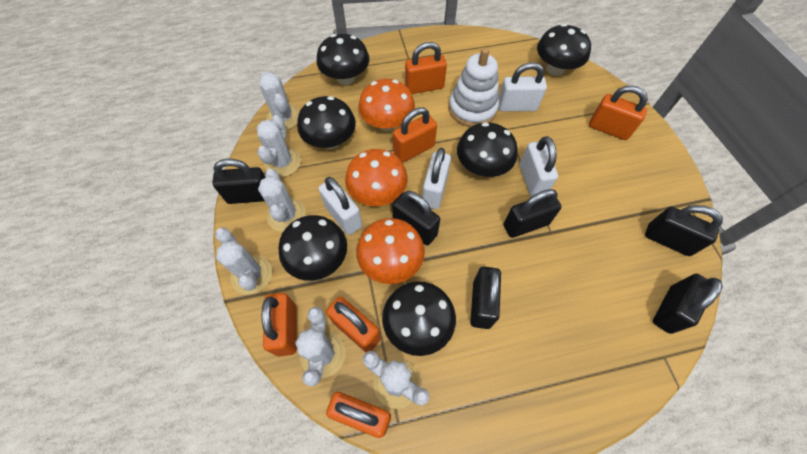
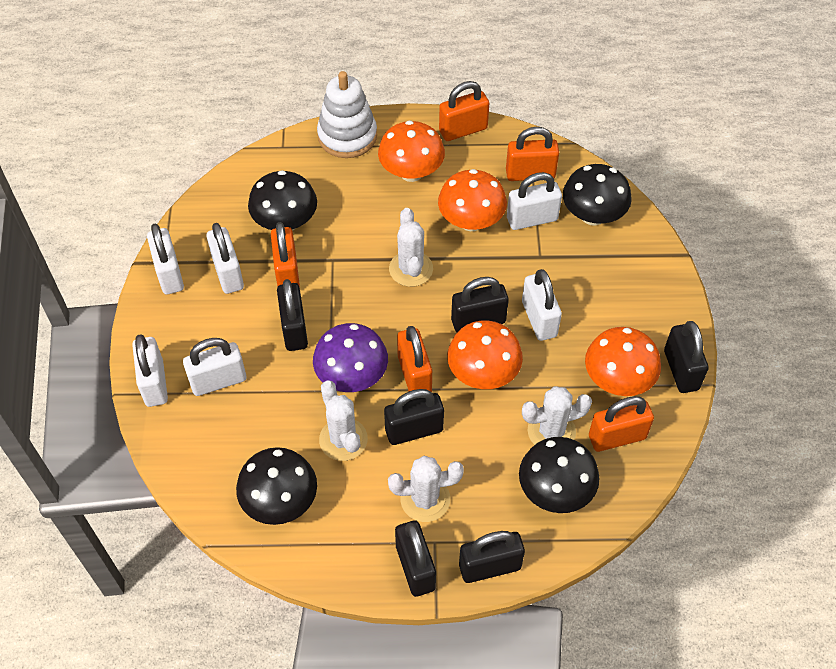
black mushroom: [278,215,347,281] [297,96,356,149] [317,34,369,85] [382,281,456,356] [457,122,517,177] [537,24,591,76] = 6 -> [236,447,317,525] [248,170,317,231] [519,437,600,513] [563,164,632,226] = 4
orange mushroom: [345,149,408,206] [356,218,425,284] [358,79,415,131] = 3 -> [378,120,445,182] [438,169,507,231] [447,320,523,389] [585,327,661,396] = 4
orange padlock: [262,293,297,356] [326,297,381,352] [326,392,391,438] [393,107,437,163] [405,42,447,94] [589,85,648,140] = 6 -> [271,222,300,287] [397,326,432,392] [439,81,489,141] [506,127,559,181] [589,396,654,452] = 5
purple mushroom: none = 0 -> [313,323,388,392] = 1
white cactus: [215,228,272,295] [257,115,301,177] [258,169,306,232] [259,72,300,130] [295,307,346,386] [363,351,429,409] = 6 -> [319,380,368,461] [388,456,464,522] [389,208,433,287] [522,386,592,445] = 4
white padlock: [318,177,362,235] [422,148,451,209] [499,62,547,112] [520,136,558,197] = 4 -> [132,334,168,407] [147,224,184,295] [183,338,246,396] [206,223,244,294] [507,172,562,230] [522,269,562,341] = 6

